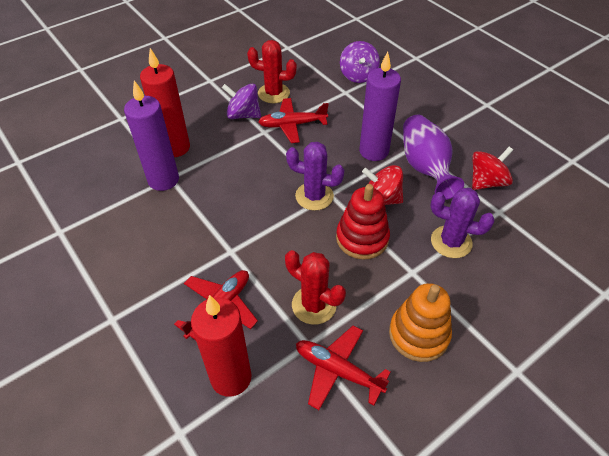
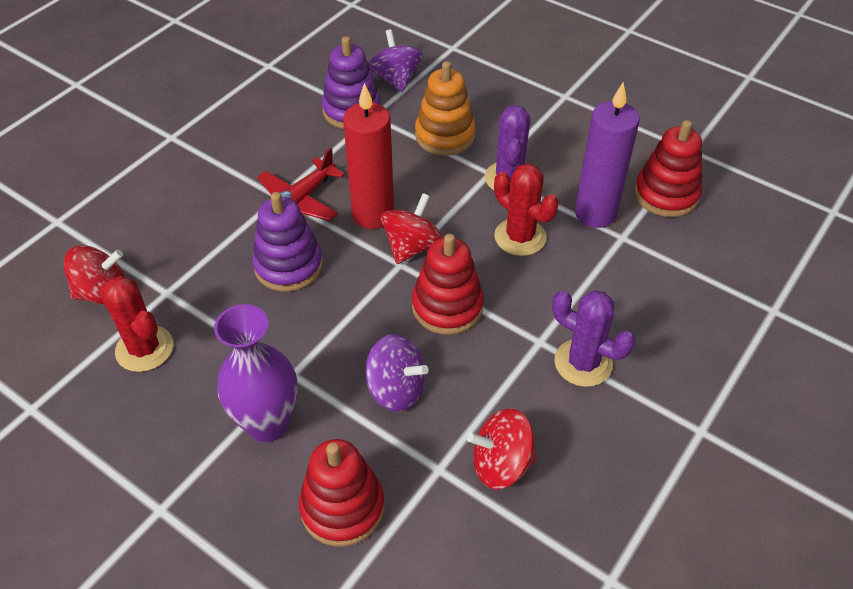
purple candle: [124,80,179,191] [359,52,401,161] = 2 -> [575,82,640,228] = 1
purple stacking toy: none = 0 -> [252,192,323,292] [322,36,381,129] = 2
red candle: [140,48,190,157] [191,295,252,397] = 2 -> [343,83,394,229] = 1
red plane: [174,270,258,340] [258,98,329,143] [296,326,391,410] = 3 -> [257,147,345,221] = 1
red spinning top: [362,165,403,205] [472,147,513,190] = 2 -> [63,245,125,305] [381,193,443,264] [467,408,537,489] = 3
red stacking toy: [336,184,390,260] = 1 -> [299,439,385,547] [412,234,484,335] [634,120,702,217] = 3

